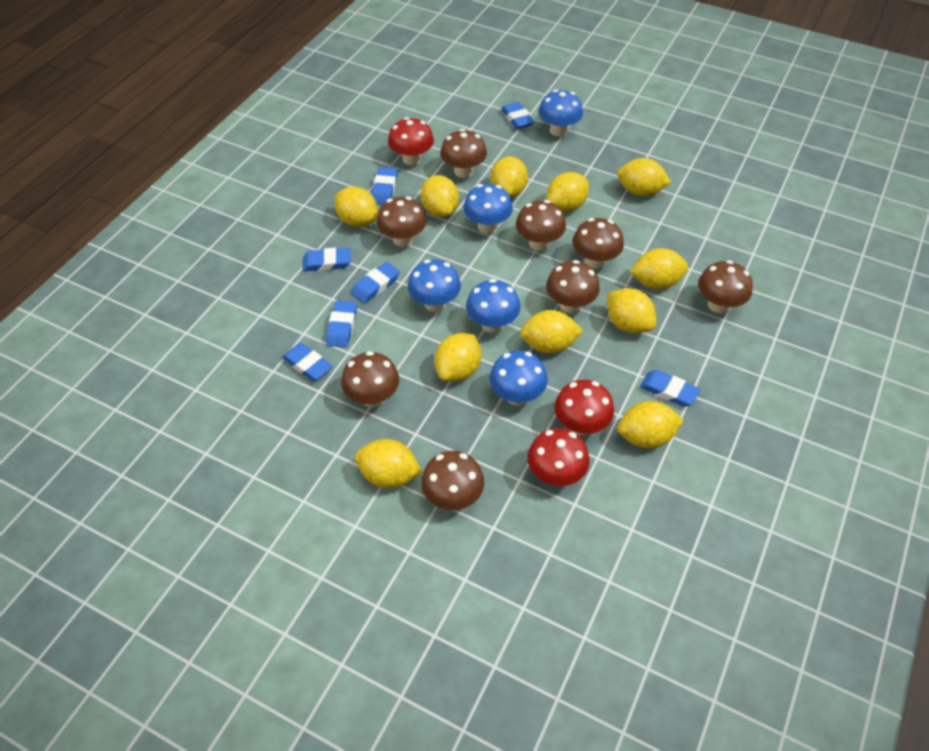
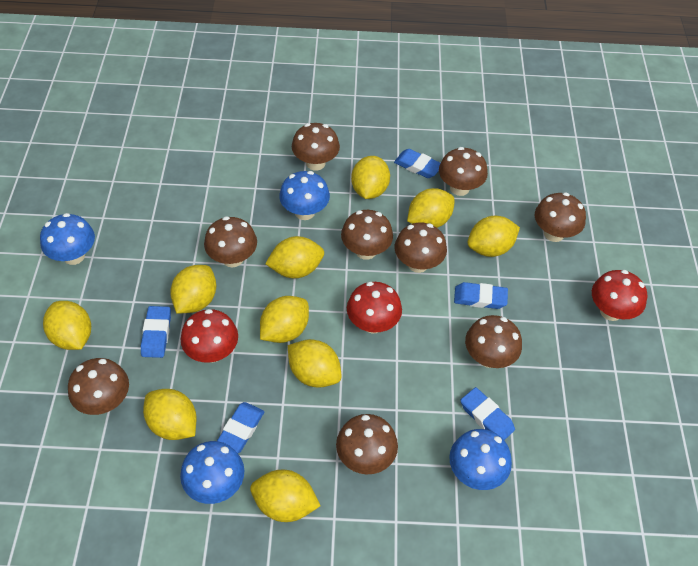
blue eraser: [282,343,333,381] [302,248,351,271] [326,300,357,348] [351,262,400,304] [371,167,398,204] [501,102,535,129] [640,370,701,407] = 7 -> [141,306,171,358] [217,402,265,453] [394,149,441,178] [454,282,508,309] [460,387,515,440] = 5
blue mushroom: [408,259,461,312] [464,184,513,233] [466,279,520,333] [490,350,548,405] [539,89,583,137] = 5 -> [40,213,95,265] [180,441,244,504] [279,171,330,220] [449,429,512,490] = 4
brown mushroom: [341,351,399,407] [377,197,427,247] [421,451,484,510] [440,129,487,178] [516,200,566,251] [546,260,600,313] [573,218,624,269] [698,260,753,313] = 8 -> [68,358,129,415] [204,216,257,268] [292,123,340,171] [336,414,398,474] [341,210,393,260] [394,223,447,273] [439,147,488,196] [465,315,522,368] [535,192,586,242] = 9
yellow lemon: [335,187,378,227] [355,439,422,488] [421,175,459,217] [435,333,481,382] [490,156,528,198] [520,310,583,354] [547,172,589,212] [607,288,656,333] [617,158,671,196] [617,401,684,448] [630,248,688,290] = 11 -> [43,301,91,350] [143,389,197,440] [170,265,216,313] [250,470,320,522] [260,296,309,343] [265,236,324,278] [288,339,341,388] [351,156,390,199] [407,188,455,228] [468,216,520,257] = 10

